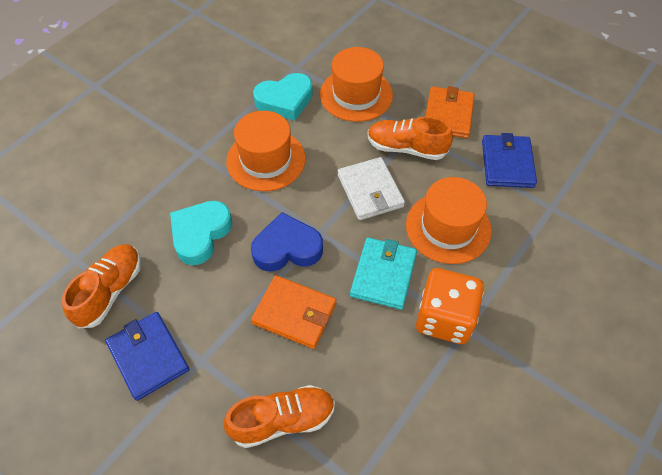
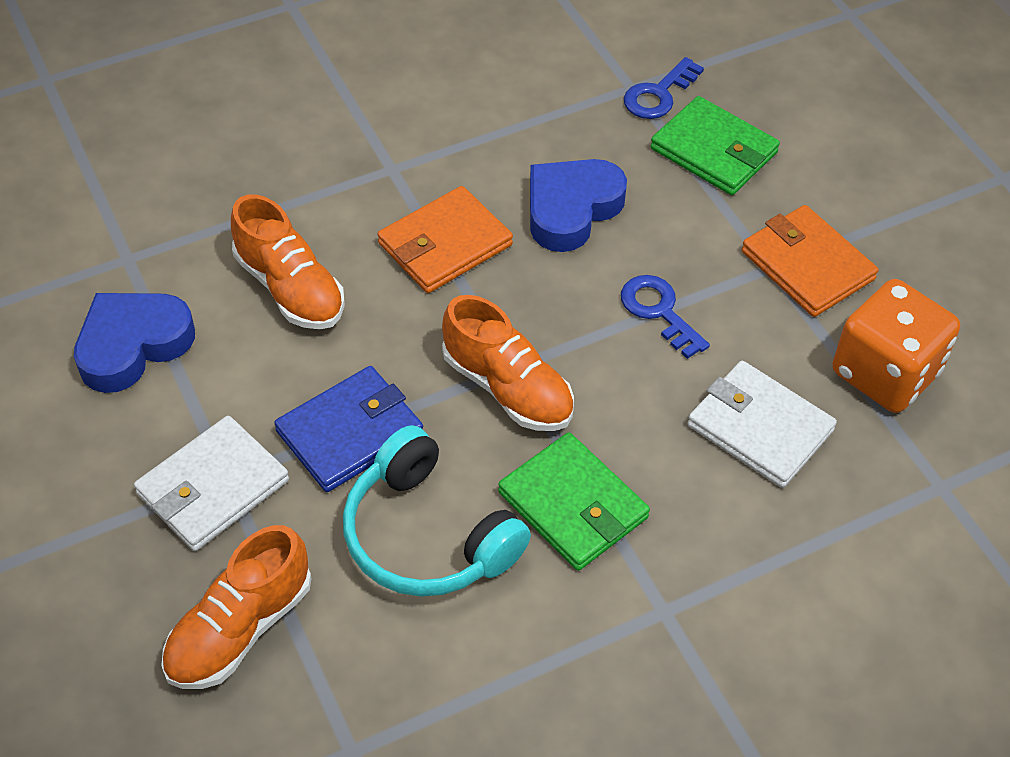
blue heart: [251,212,323,272] = 1 -> [74,293,195,393] [530,159,627,252] = 2
blue key: none = 0 -> [621,275,710,359] [624,57,704,119] = 2
blue wallet: [105,312,189,401] [482,133,537,188] = 2 -> [274,366,423,492] = 1
green wallet: none = 0 -> [498,432,650,571] [650,96,780,195] = 2
orange hat: [226,111,306,191] [320,47,393,122] [406,177,492,264] = 3 -> none = 0
turquoise headphones: none = 0 -> [343,425,531,597] = 1
turquoise heart: [170,201,232,265] [253,73,313,121] = 2 -> none = 0
turquoise wallet: [350,237,417,310] = 1 -> none = 0
white wallet: [338,157,405,220] = 1 -> [134,416,289,551] [687,361,837,488] = 2

